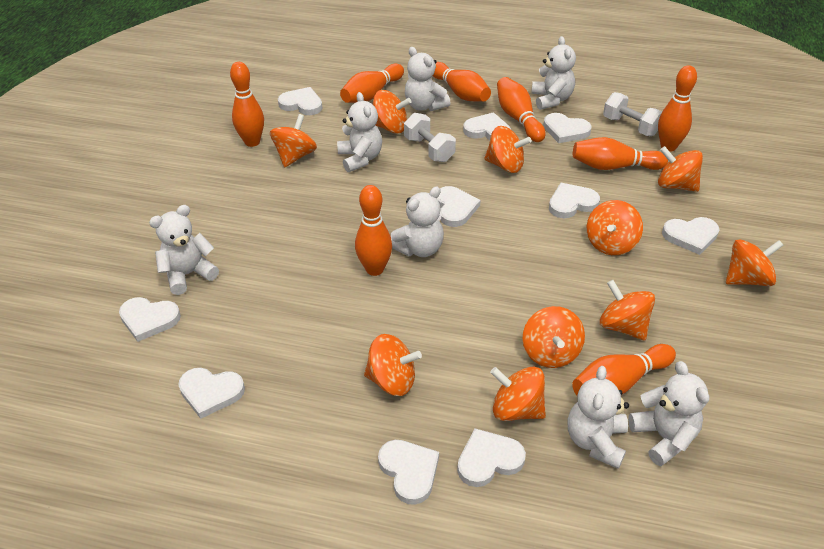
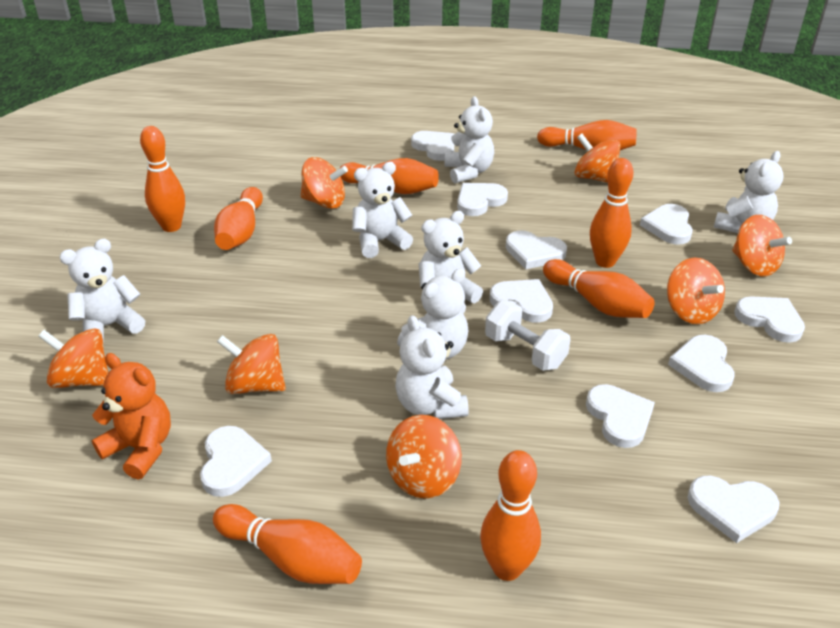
orange spinning top: [270,114,317,167] [364,334,422,396] [373,90,412,134] [484,126,532,173] [490,367,546,421] [522,306,585,368] [587,200,643,255] [600,280,655,340] [658,146,703,192] [726,239,784,286] = 10 -> [38,328,108,388] [217,334,286,394] [301,157,348,209] [386,415,462,498] [575,134,621,183] [667,258,725,324] [732,215,792,276] = 7
orange teddy bear: none = 0 -> [92,353,171,480] = 1
white dumbbell: [404,113,456,162] [603,92,662,136] = 2 -> [485,302,571,371] = 1

